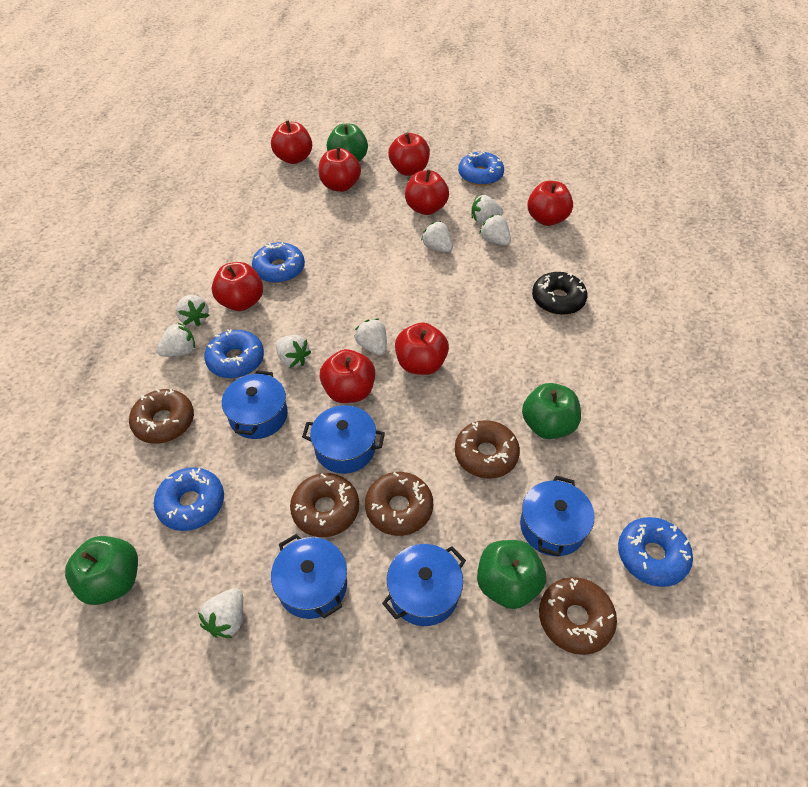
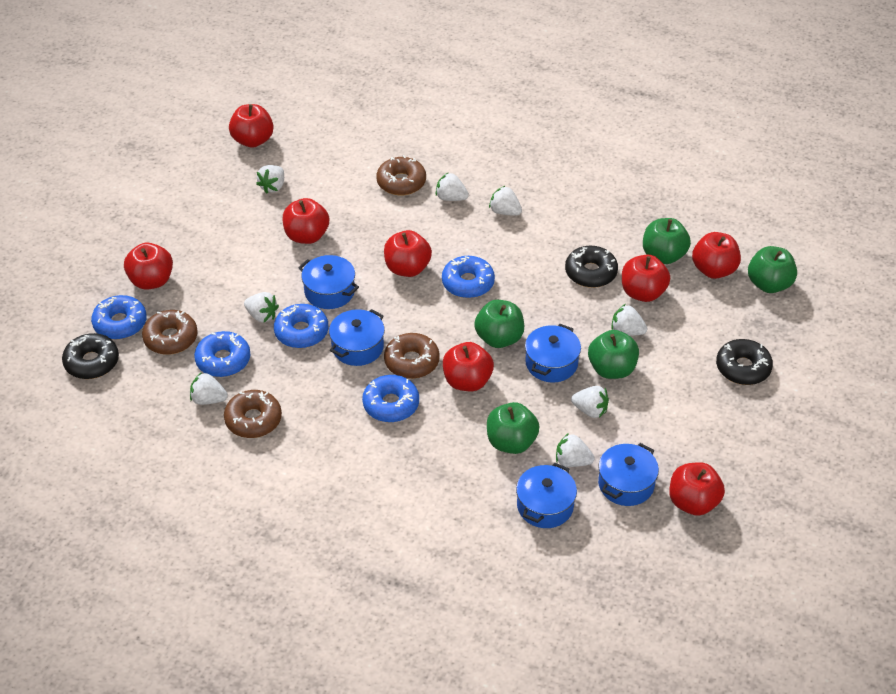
black donut: [532,272,587,315] = 1 -> [62,333,119,379] [565,246,618,288] [716,339,773,385] = 3
brown donut: [129,389,194,444] [290,473,359,537] [365,472,433,536] [455,420,520,479] [539,577,617,655] = 5 -> [142,310,198,355] [224,390,282,438] [376,155,426,196] [384,333,440,379] = 4
green apple: [65,536,138,605] [327,124,368,162] [477,540,546,609] [522,383,581,439] = 4 -> [474,300,524,348] [487,402,540,454] [588,330,639,379] [643,218,691,264] [748,246,797,293] = 5

